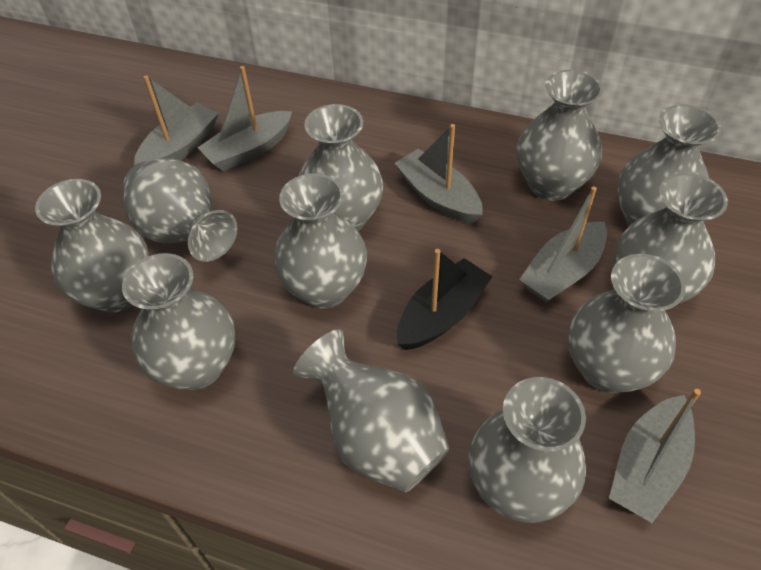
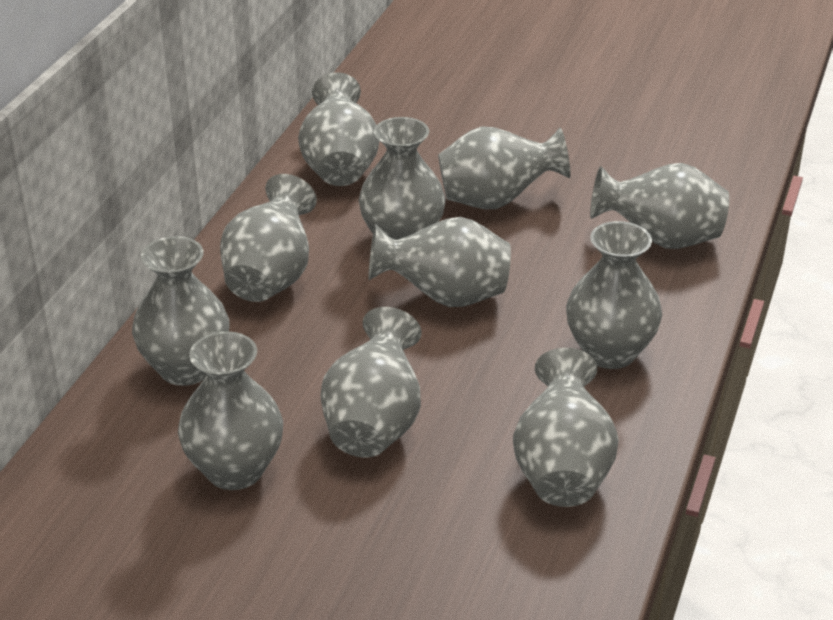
black boat: [397,249,493,350] = 1 -> none = 0
grey boat: [134,75,219,165] [197,66,292,171] [395,124,483,224] [519,186,607,303] [609,389,701,523] = 5 -> none = 0

